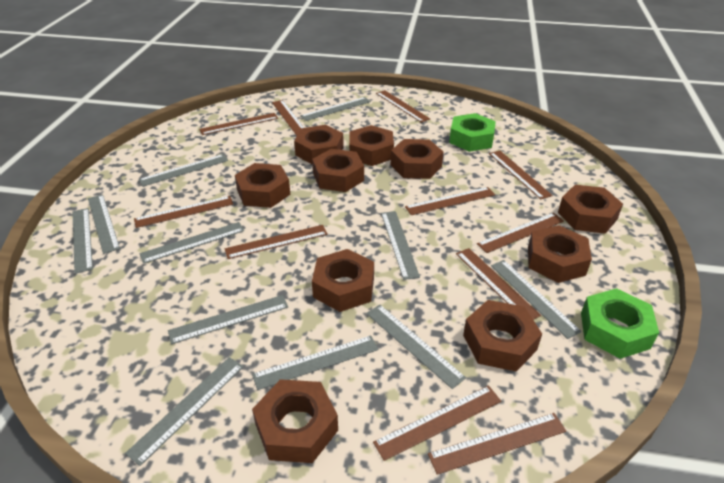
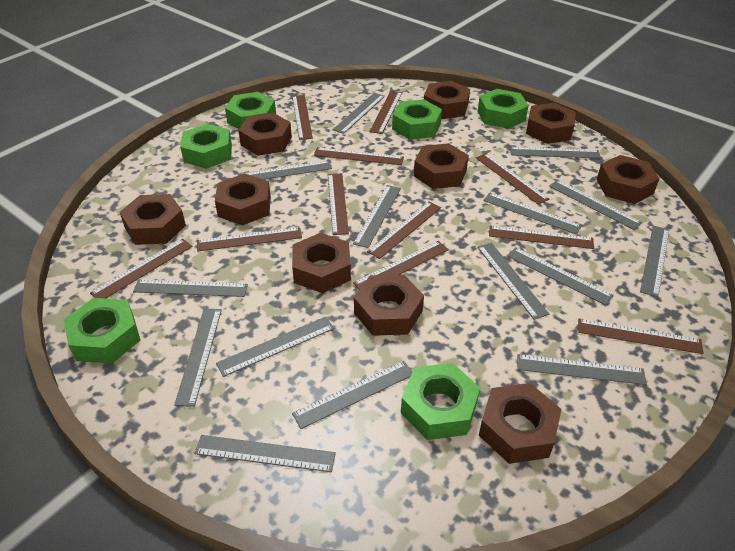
green nut: [449,113,496,152] [581,288,659,359] = 2 -> [63,298,140,364] [180,124,232,169] [225,92,276,129] [392,99,442,140] [401,363,480,440] [478,89,528,129] = 6
grey ruler: [72,208,93,274] [88,194,120,254] [125,357,243,466] [139,154,228,187] [139,222,244,264] [168,295,288,344] [252,335,379,390] [300,97,371,121] [366,305,466,389] [381,211,420,280] [491,260,582,339] = 11 -> [133,279,248,297] [174,308,222,407] [194,435,336,472] [216,316,334,377] [239,160,332,180] [292,361,412,429] [332,93,385,134] [353,185,401,248] [477,243,549,320] [483,193,582,235] [507,247,614,305] [510,147,601,159] [517,354,647,385] [549,180,642,230] [640,225,669,297] = 15

